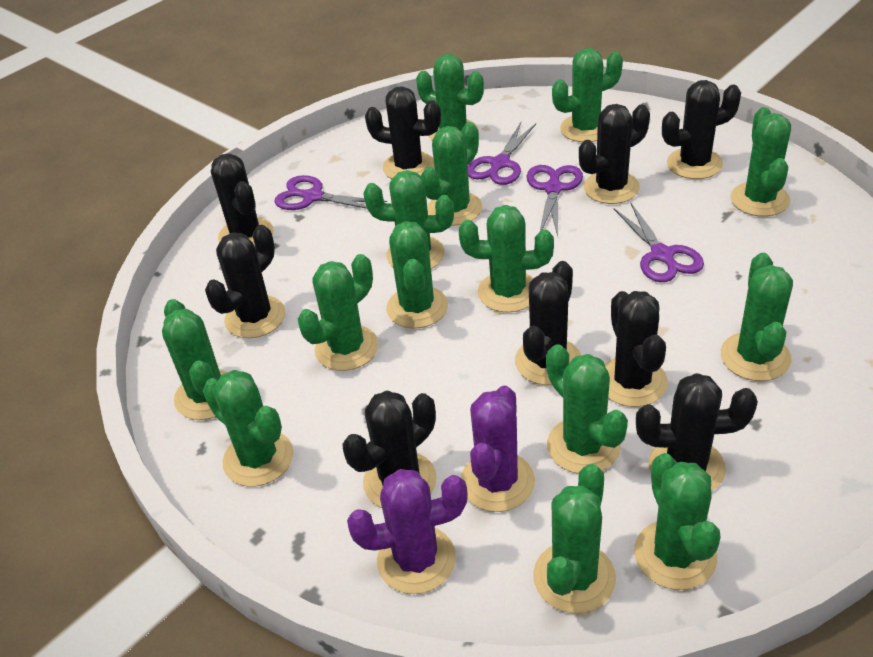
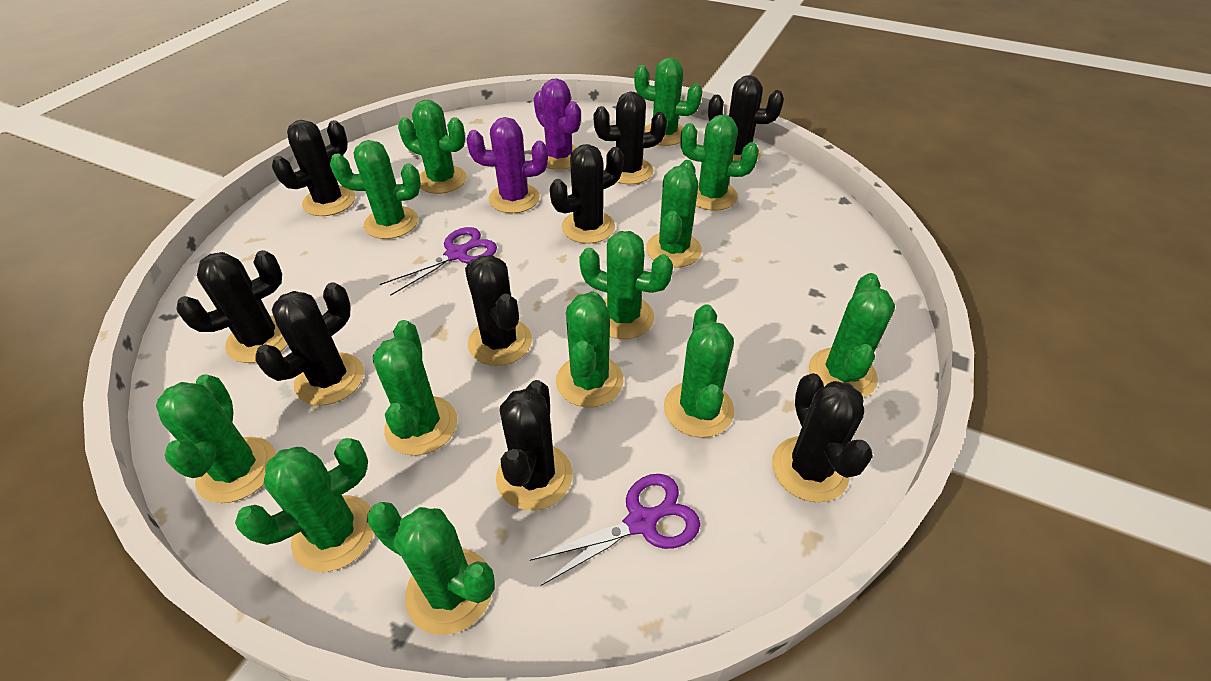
green cactus: [162,299,228,420] [203,370,293,486] [298,254,379,371] [364,170,454,269] [386,221,448,329] [416,54,484,140] [421,122,482,226] [459,205,554,313] [533,464,616,613] [546,344,628,474] [552,48,623,142] [634,453,721,590] [721,253,793,381] [730,107,791,217] = 14 -> [156,374,276,503] [235,438,374,572] [330,140,421,239] [367,502,495,635] [373,320,457,455] [398,100,467,194] [556,291,624,407] [579,231,673,339] [634,58,702,146] [646,160,702,268] [664,305,734,438] [680,115,759,211] [809,273,895,397] = 13
purple scissors: [274,175,387,210] [468,122,536,185] [526,165,583,236] [614,202,704,282] = 4 -> [380,227,497,296] [530,474,700,586] = 2

